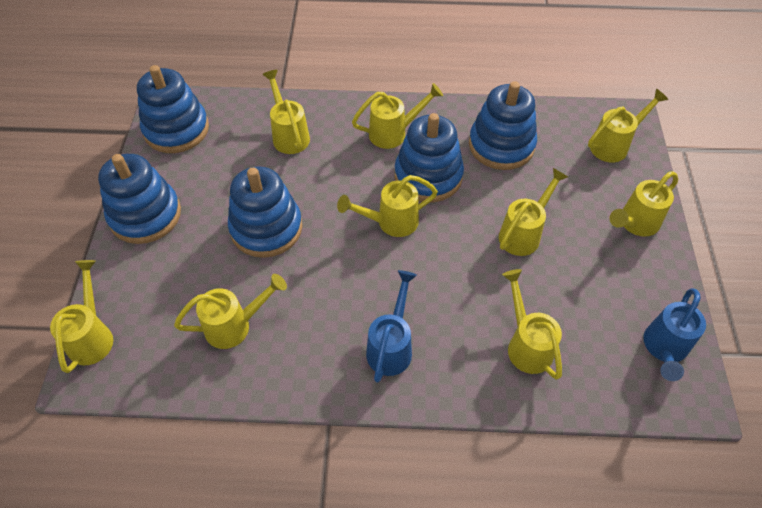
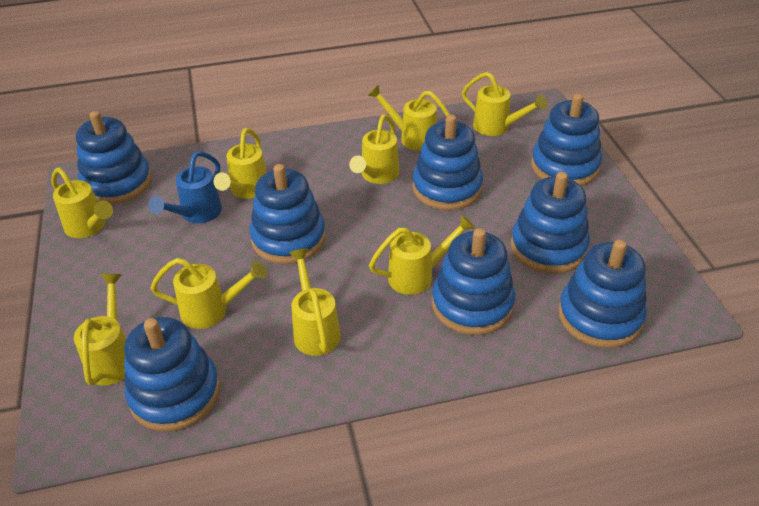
blue stacking toy: [98,154,181,244] [137,65,209,153] [228,166,302,258] [395,113,464,202] [469,81,537,170] = 5 -> [76,111,152,205] [124,317,220,432] [250,164,326,264] [412,115,483,210] [432,228,515,335] [511,172,590,274] [531,94,602,186] [558,240,647,348] = 8
blue watering can: [366,270,417,383] [643,288,706,381] = 2 -> [148,151,222,223] = 1

